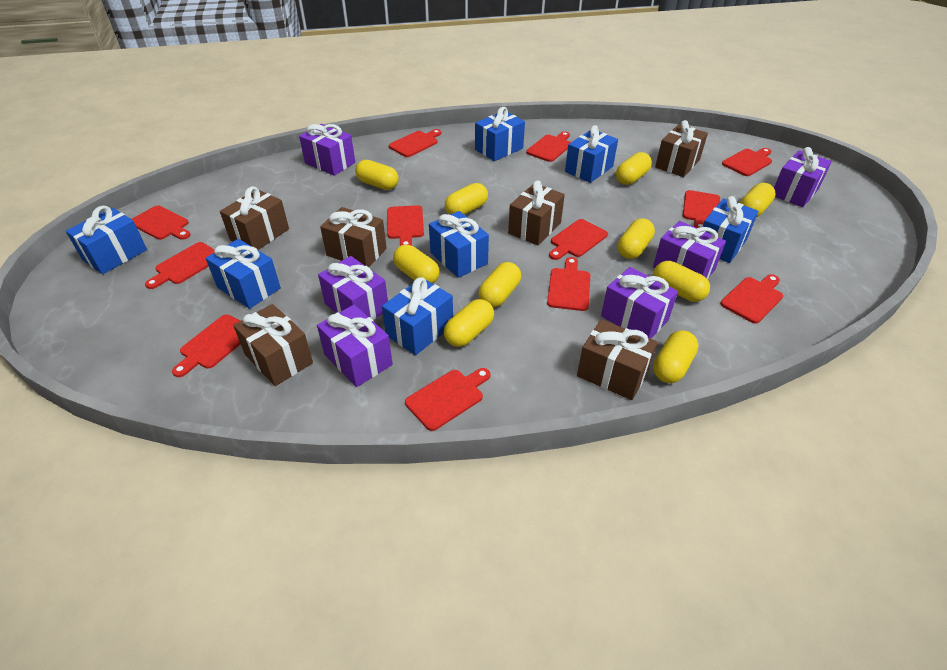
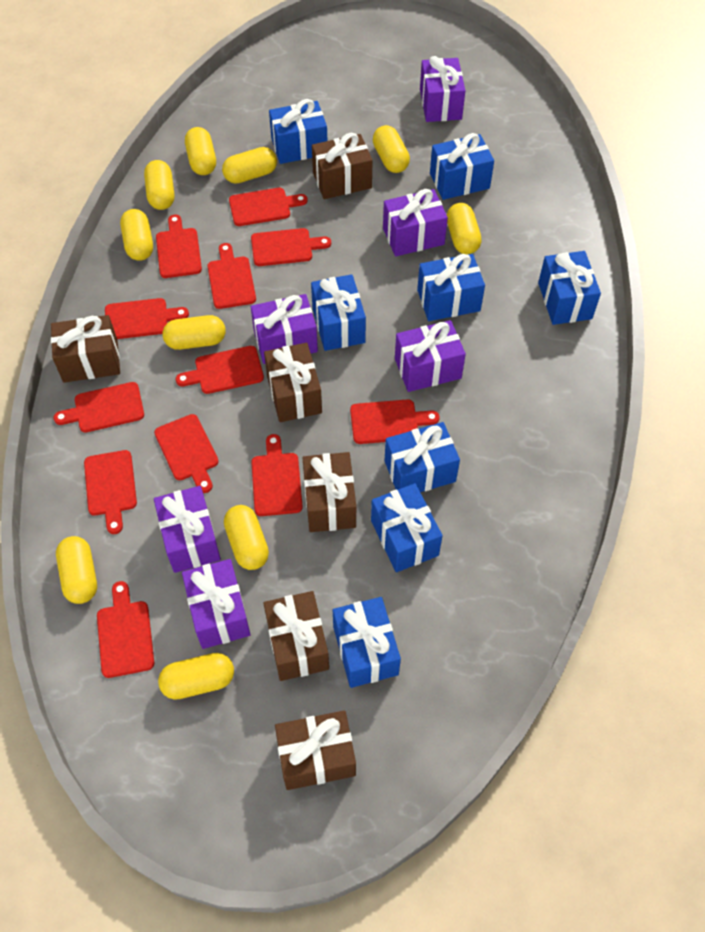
blue gift: [66,206,147,274] [206,239,281,309] [382,277,453,355] [429,211,489,278] [475,107,525,161] [565,125,618,183] [703,196,758,263] = 7 -> [269,99,327,164] [311,274,366,351] [333,597,401,688] [371,483,443,572] [385,422,460,492] [417,254,485,321] [430,133,494,200] [538,251,601,325] = 8

